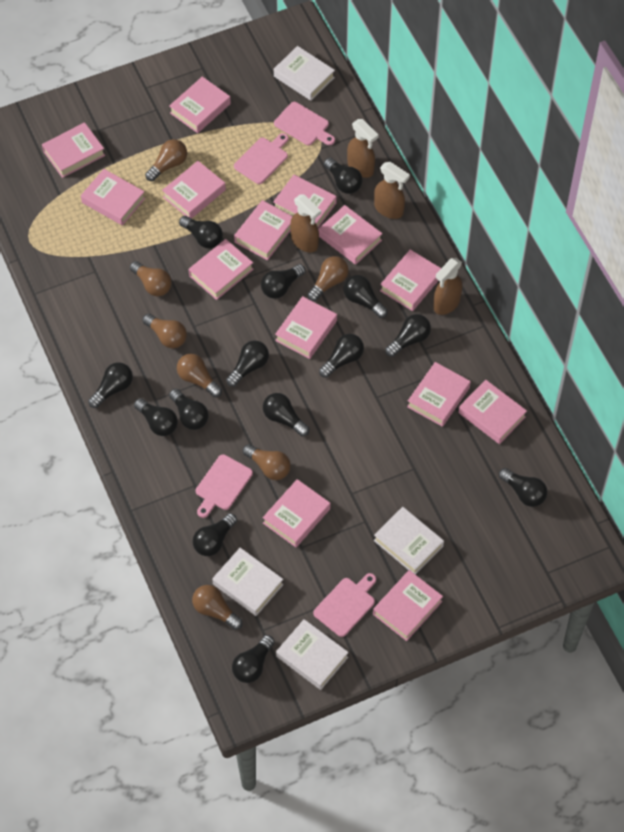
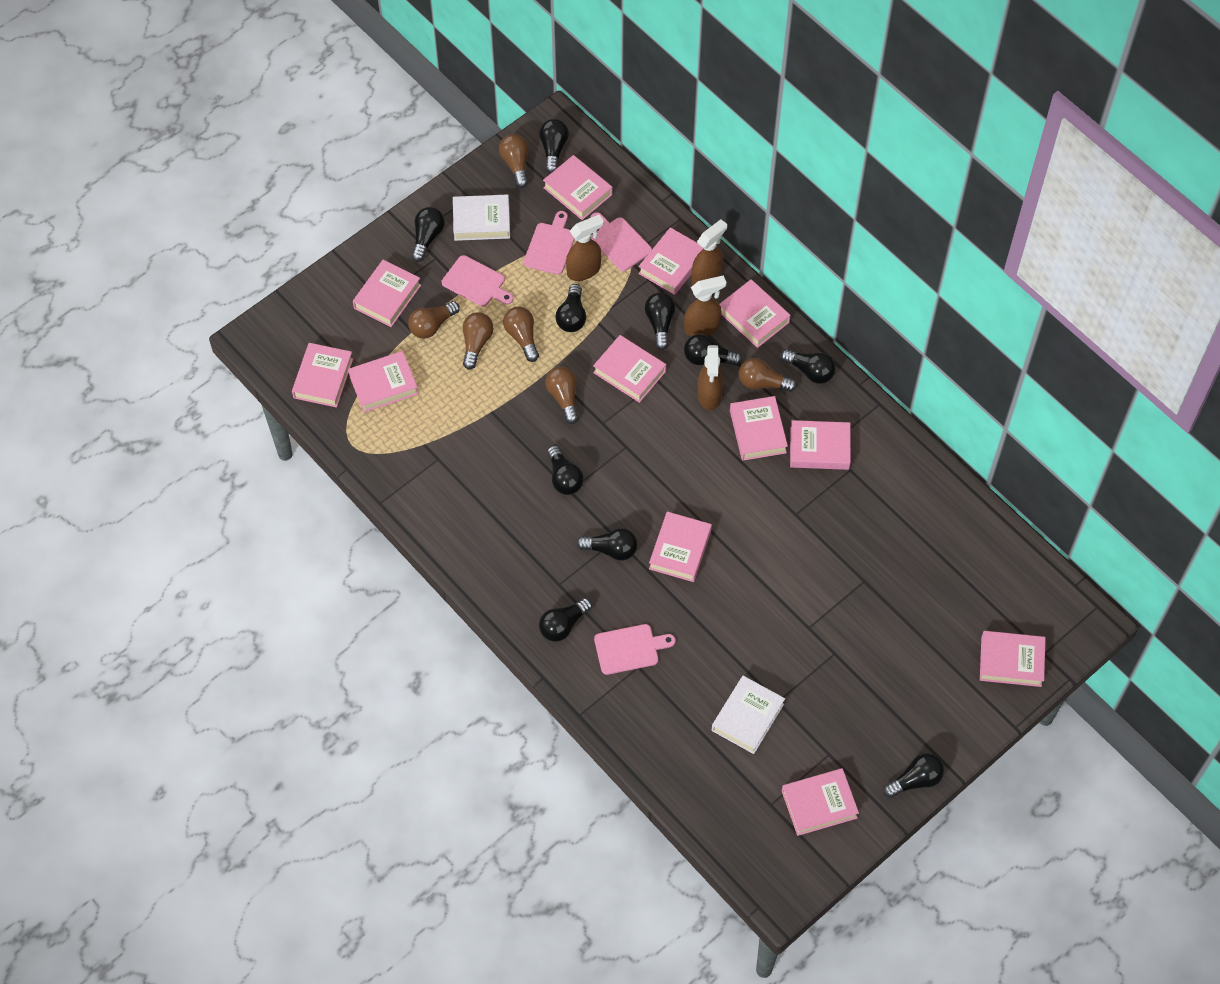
black light bulb: [88,362,133,408] [134,398,178,436] [169,388,209,430] [179,216,223,248] [193,513,237,556] [226,341,269,387] [232,635,275,683] [261,264,305,299] [263,393,309,437] [319,334,364,378] [324,158,362,194] [343,275,388,318] [385,314,431,357] [499,468,547,507] = 14 -> [412,207,445,262] [539,119,569,173] [539,598,592,642] [547,445,584,495] [555,284,586,332] [576,528,638,561] [645,292,675,350] [684,334,742,366] [781,349,836,384] [883,753,944,798] = 10
brown light bulb: [130,261,172,296] [142,313,187,348] [145,139,187,181] [177,354,222,397] [192,585,243,630] [243,444,291,480] [308,256,349,301] = 7 -> [408,301,460,339] [463,312,493,370] [499,134,528,188] [503,306,539,362] [545,367,578,424] [739,358,797,392] = 6
pink book: [42,122,105,178] [81,169,145,225] [162,161,226,219] [169,76,231,133] [189,239,254,300] [234,200,293,260] [263,479,330,547] [273,175,337,228] [275,296,337,359] [318,205,382,265] [373,570,443,641] [380,249,441,311] [407,362,471,427] [458,380,527,444] = 14 -> [292,343,353,408] [348,351,419,413] [353,260,421,327] [543,155,613,220] [593,335,666,403] [638,227,703,295] [649,511,712,582] [719,279,791,348] [730,396,788,461] [782,768,859,836] [790,420,851,470] [980,631,1045,687] = 12
white book: [212,548,284,616] [274,46,335,101] [276,619,349,690] [374,507,444,575] = 4 -> [453,195,510,241] [712,676,785,754] = 2

